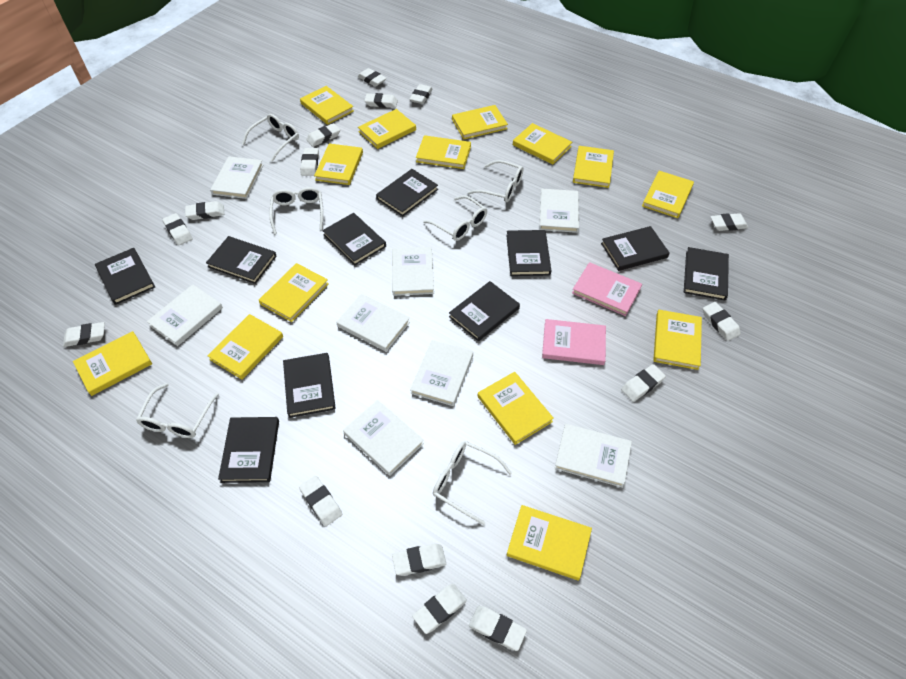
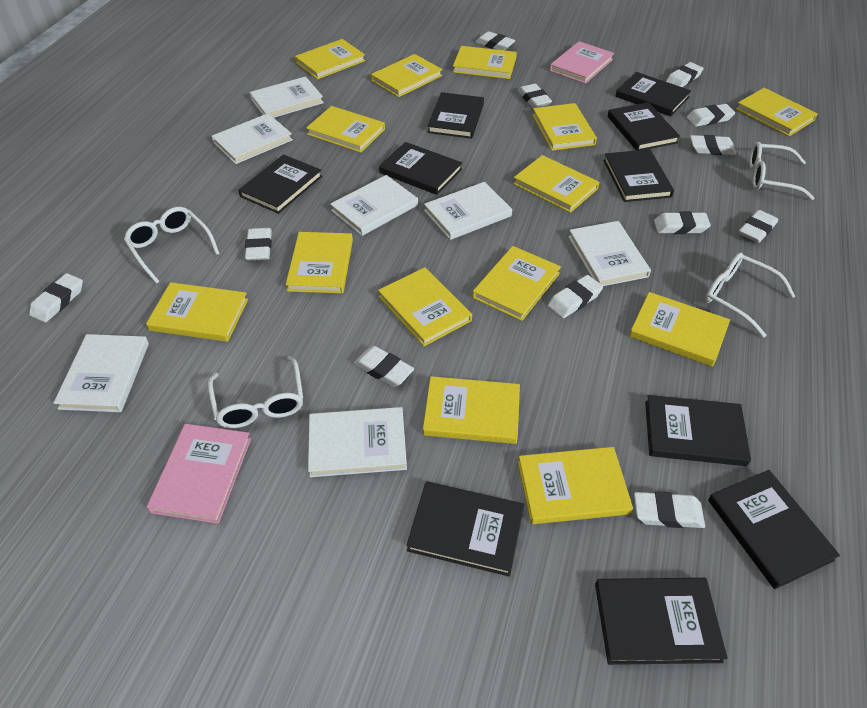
white book: [147,284,223,346] [210,156,263,199] [336,294,410,352] [343,400,424,476] [392,247,434,296] [410,340,473,406] [540,189,579,233] [554,424,632,488] = 8 -> [54,334,149,412] [211,113,293,164] [249,76,324,118] [308,407,407,477] [330,175,418,236] [424,182,512,240] [568,221,651,286] = 7
white eraser: [63,322,105,347] [162,213,193,245] [185,201,224,220] [299,476,342,526] [300,148,319,176] [306,123,340,147] [358,68,387,87] [365,93,398,108] [392,543,446,576] [410,84,433,104] [412,584,467,634] [469,606,527,651] [621,364,666,402] [703,302,741,341] [710,213,748,231] = 15 -> [29,273,83,322] [245,228,272,261] [354,346,414,387] [475,31,515,50] [518,84,552,108] [548,275,603,318] [634,491,705,528] [654,211,711,234] [666,62,704,87] [687,104,735,127] [690,135,736,155] [739,210,778,243] = 12
white glasses: [136,383,219,438] [242,114,299,162] [269,187,323,234] [423,195,487,241] [433,441,512,525] [468,160,524,202] = 6 -> [124,207,220,284] [208,356,303,428] [705,253,795,338] [749,142,815,200] = 4

